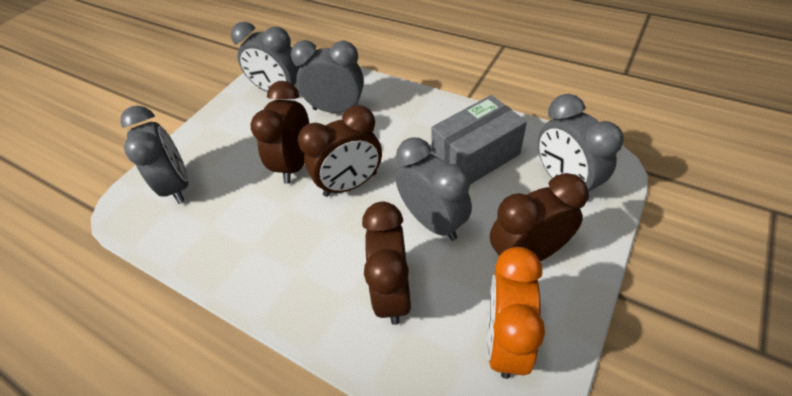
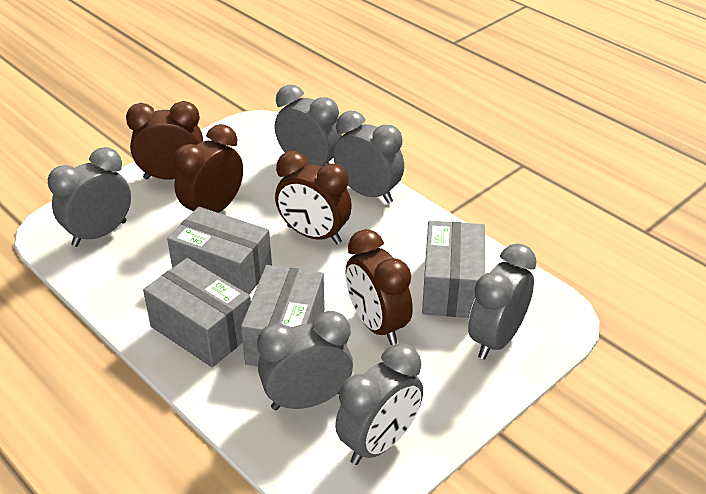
grey box: [431,95,527,184] = 1 -> [143,258,251,367] [167,207,272,294] [241,265,325,366] [422,221,485,318] = 4
grey clock: [120,106,188,204] [231,22,301,94] [291,40,364,113] [396,137,472,241] [538,94,623,201] = 5 -> [48,147,131,247] [257,311,353,410] [275,85,342,167] [333,111,404,203] [335,343,423,465] [468,243,537,359] = 6
orange clock: [487,247,545,379] = 1 -> none = 0

